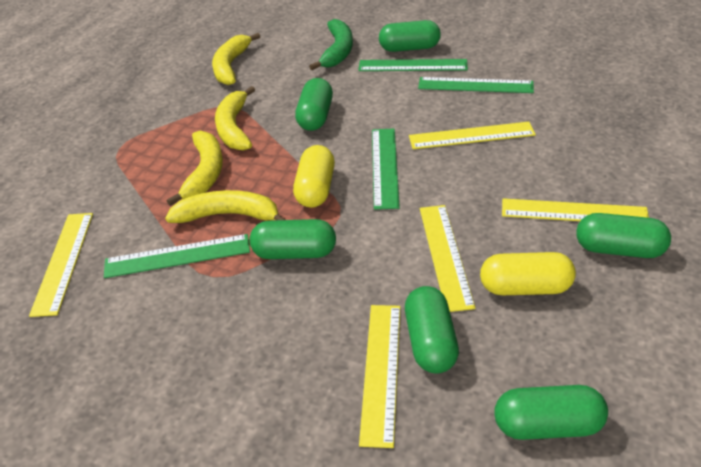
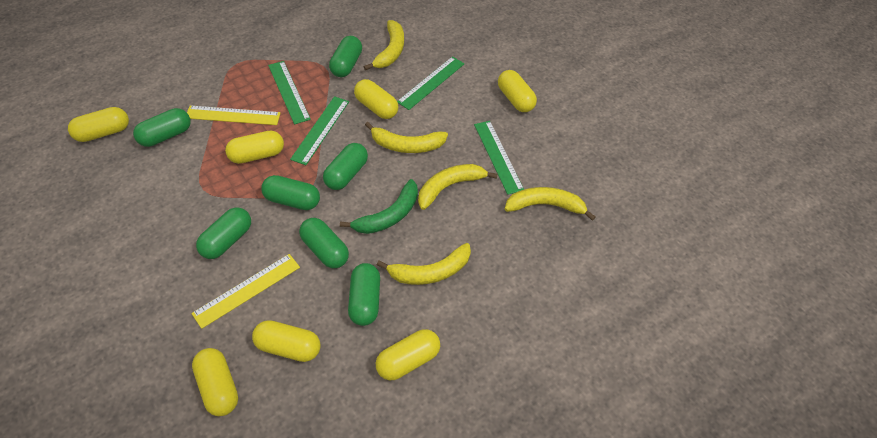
green capsule: [249,219,336,259] [295,78,333,131] [379,20,441,52] [405,286,459,373] [494,385,608,440] [576,213,671,258] = 6 -> [133,108,191,147] [196,207,251,259] [261,175,320,210] [299,218,349,268] [323,143,368,190] [329,36,362,77] [348,263,380,326] = 7
yellow banana: [165,190,286,223] [167,131,223,206] [212,33,260,85] [215,86,255,151] = 4 -> [364,20,404,70] [365,122,448,153] [377,243,471,285] [418,164,498,210] [505,187,596,221] = 5
yellow capsule: [293,145,335,208] [480,252,576,295] = 2 -> [68,107,129,142] [192,348,238,416] [225,131,284,164] [252,320,321,362] [354,79,398,119] [376,329,440,380] [498,70,537,112] = 7
yellow ruler: [29,213,93,317] [359,305,400,448] [409,122,536,149] [420,205,475,312] [502,198,649,221] = 5 -> [187,105,281,125] [191,254,300,329] = 2

